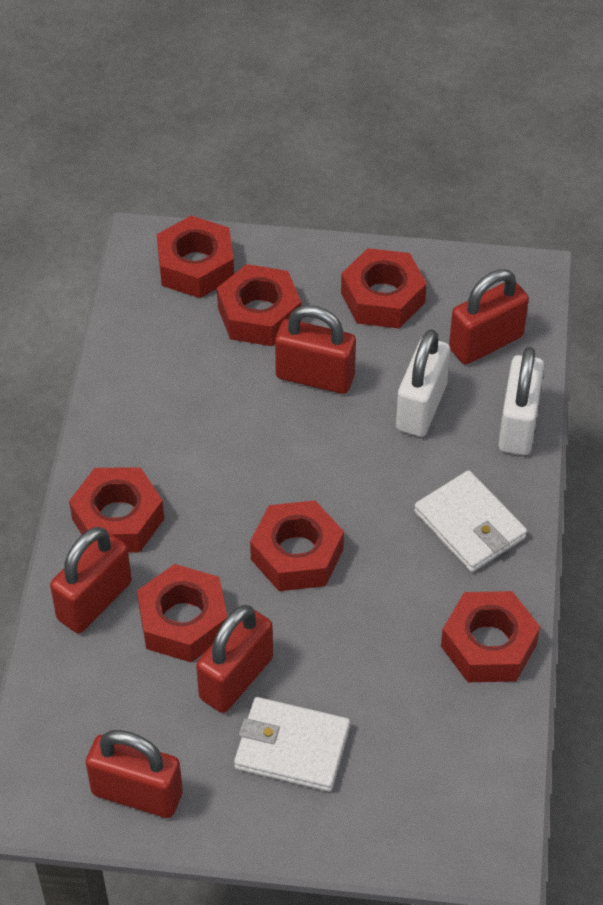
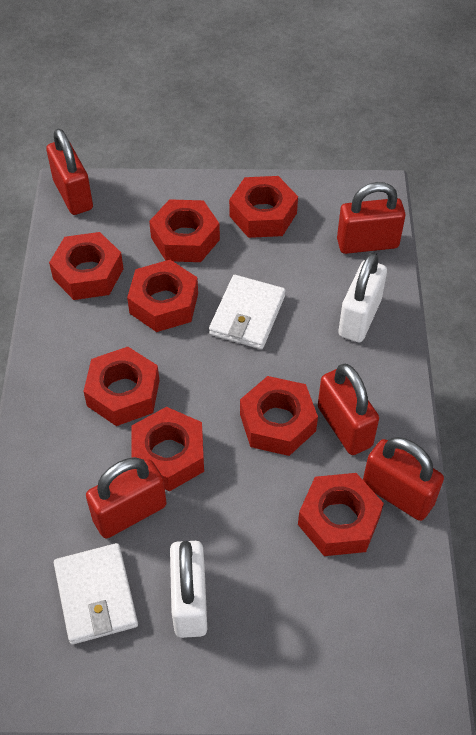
red nut: [69,467,164,553] [137,564,227,663] [157,216,234,298] [217,264,301,346] [250,500,344,591] [341,248,427,329] [441,591,540,682] = 7 -> [49,232,124,300] [83,347,159,426] [127,260,198,332] [131,407,204,492] [149,199,220,262] [229,176,298,238] [240,376,318,456] [298,473,384,556] = 8

